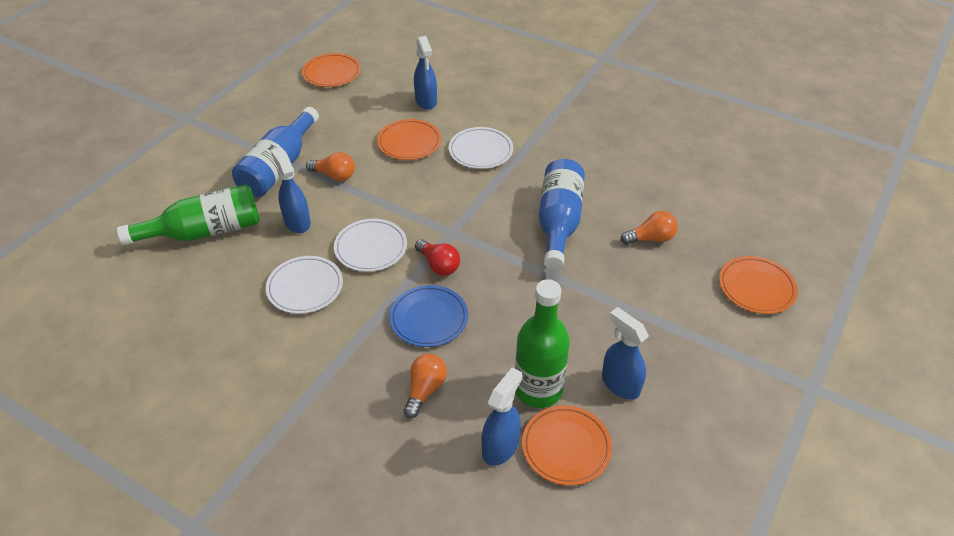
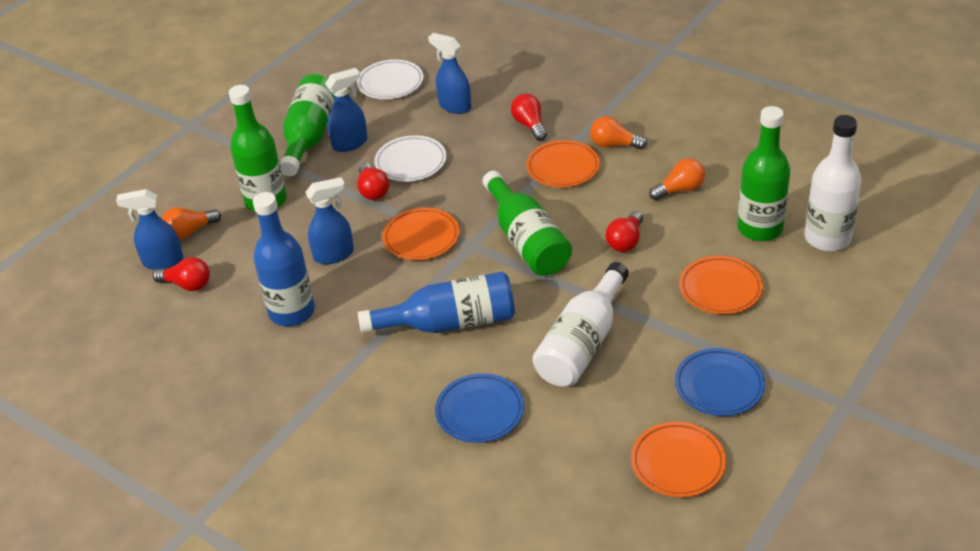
blue plate: [389,285,468,347] = 1 -> [435,373,524,443] [675,348,765,416] = 2
green bottle: [117,185,260,245] [515,279,570,408] = 2 -> [229,85,287,212] [280,74,335,176] [482,171,572,276] [737,106,790,241] = 4
red light bulb: [415,239,460,276] = 1 -> [153,257,210,291] [357,163,389,200] [511,94,547,141] [606,211,643,252] = 4
white bottle: none = 0 -> [533,262,629,387] [805,115,862,251] = 2
white plate: [266,256,343,314] [334,219,407,272] [449,127,513,169] = 3 -> [357,59,424,99] [374,135,447,182] = 2

